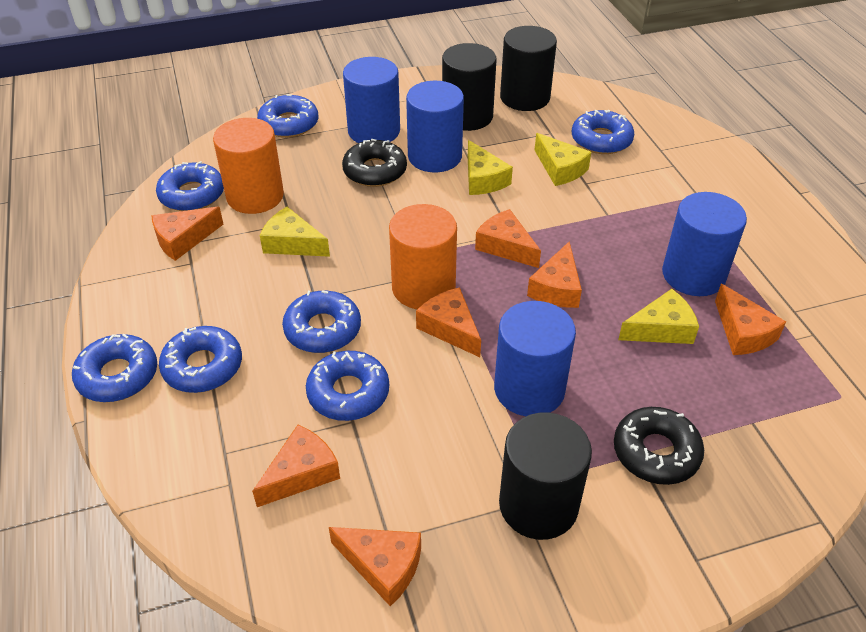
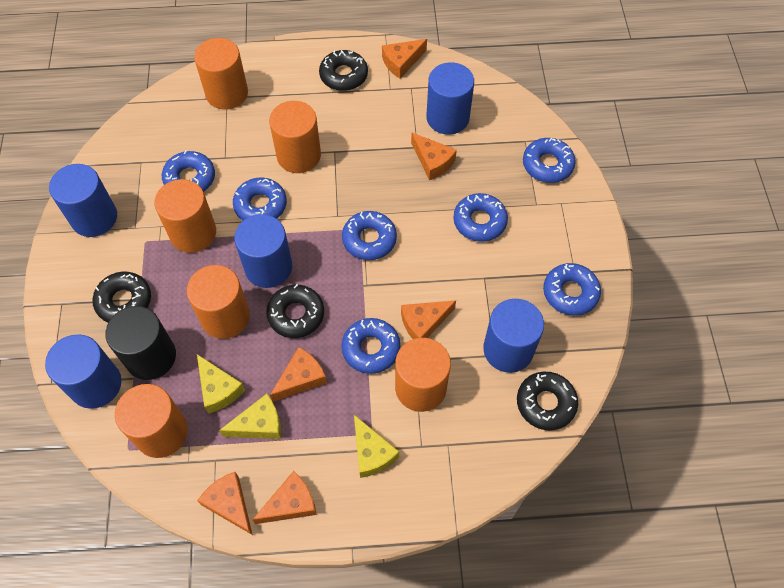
black cylinder: [442,43,496,131] [499,412,592,540] [500,26,557,111] = 3 -> [106,306,176,380] = 1
black donut: [342,139,407,187] [614,407,704,485] = 2 -> [92,272,151,323] [266,284,324,338] [319,50,368,91] [517,372,578,430] = 4
blue cylinder: [343,57,400,143] [406,81,464,173] [494,301,576,416] [662,192,747,296] = 4 -> [45,335,122,409] [49,164,117,237] [234,214,292,288] [426,62,474,135] [483,299,544,373] = 5
orange cheese: [151,206,223,261] [252,425,340,507] [329,527,421,606] [416,287,481,357] [475,209,541,268] [527,241,582,308] [715,284,786,355] = 7 -> [197,472,253,535] [252,471,317,524] [270,347,327,402] [382,39,427,78] [401,300,456,339] [411,133,457,180] = 6
orange cylinder: [213,118,284,214] [389,204,457,309] = 2 -> [115,384,188,458] [154,179,216,253] [187,265,250,339] [194,38,248,110] [269,101,321,173] [395,338,451,412] = 6
yellow cheese: [260,207,330,257] [468,140,513,195] [535,133,591,186] [618,289,699,344] = 4 -> [197,354,245,414] [219,394,281,439] [354,415,399,478] = 3

